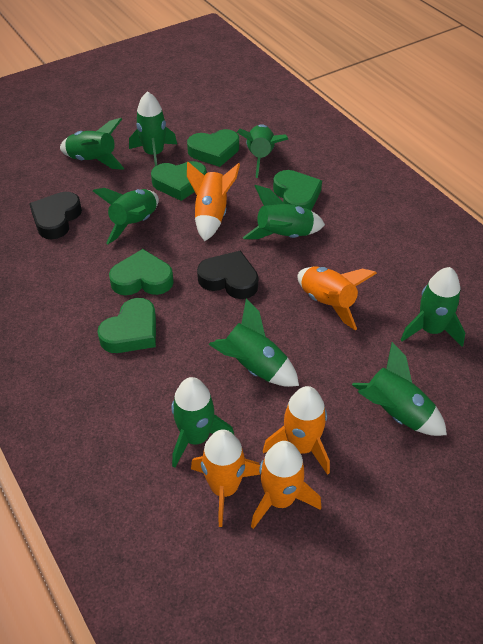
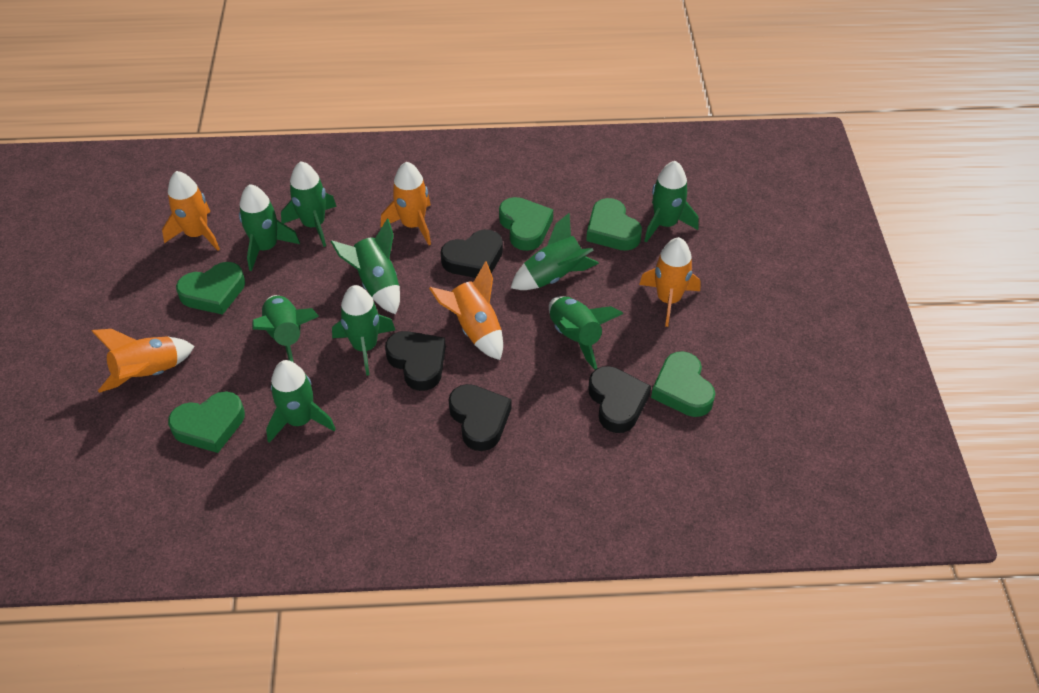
black heart: [29,192,82,239] [197,250,258,299] = 2 -> [385,331,446,391] [440,229,503,278] [448,384,512,451] [588,366,651,433] = 4

